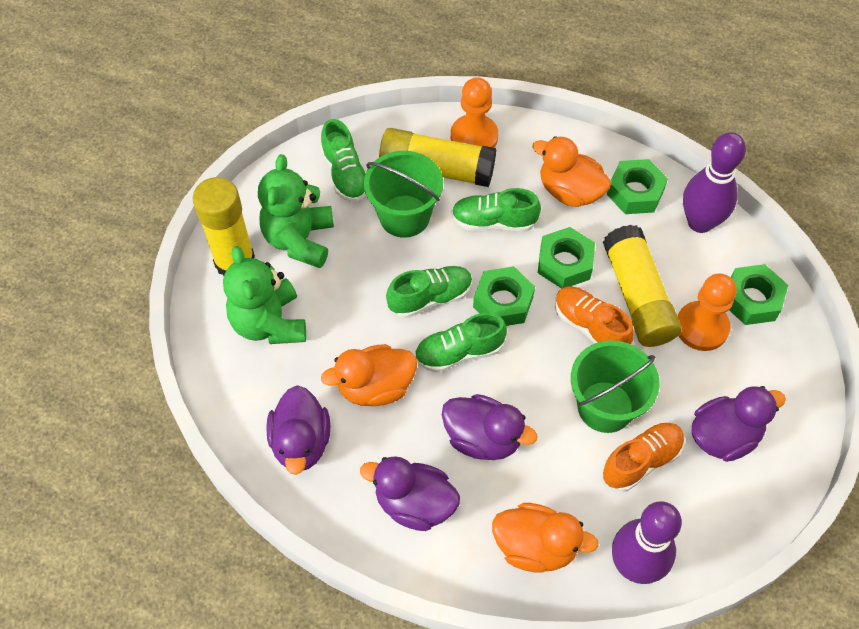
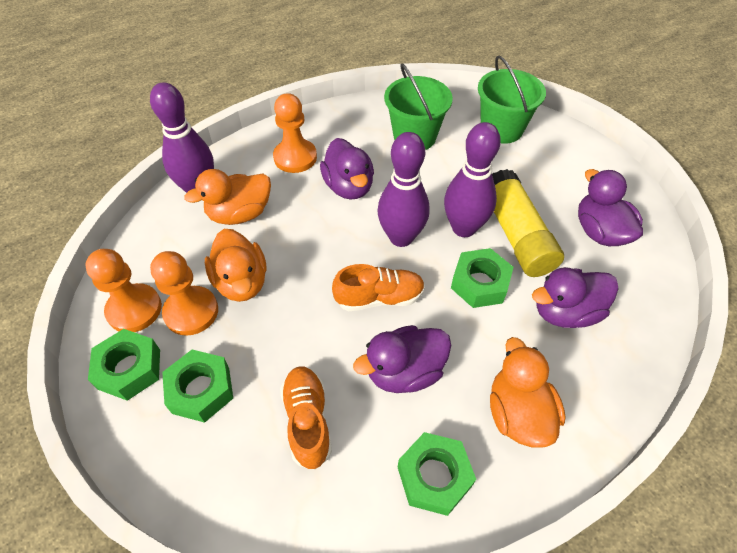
green shoe: [321,119,366,202] [386,266,472,318] [415,313,507,373] [451,188,541,232] = 4 -> none = 0
green teddy bear: [223,246,306,344] [258,154,334,268] = 2 -> none = 0
orange pawn: [451,77,498,148] [677,273,737,351] = 2 -> [85,249,162,332] [150,251,218,336] [273,93,317,173] = 3
purple bowling pin: [612,501,682,584] [683,132,746,233] = 2 -> [150,82,214,193] [378,132,430,247] [444,122,501,237] = 3
yellow glue stick: [192,177,255,276] [379,128,496,187] [603,225,681,347] = 3 -> [492,169,564,277] = 1

